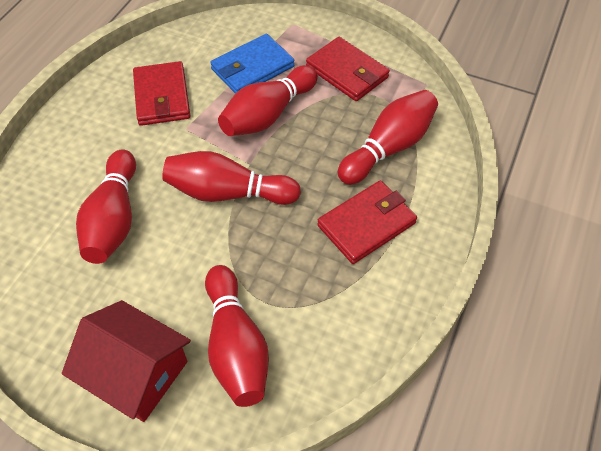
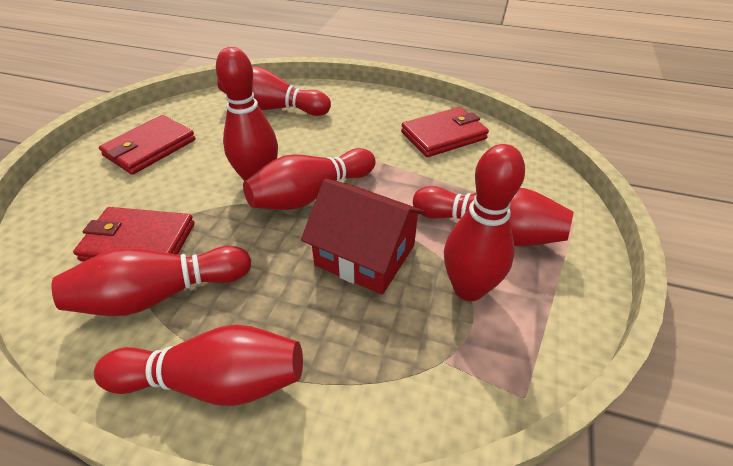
blue wallet: [210,34,294,94] = 1 -> none = 0
red bowling pin: [76,149,136,264] [162,151,301,205] [205,265,269,407] [218,65,318,136] [338,90,438,185] = 5 -> [51,246,251,316] [94,324,303,406] [216,47,278,181] [217,66,331,116] [243,148,376,210] [413,186,574,246] [444,144,525,301] = 7

